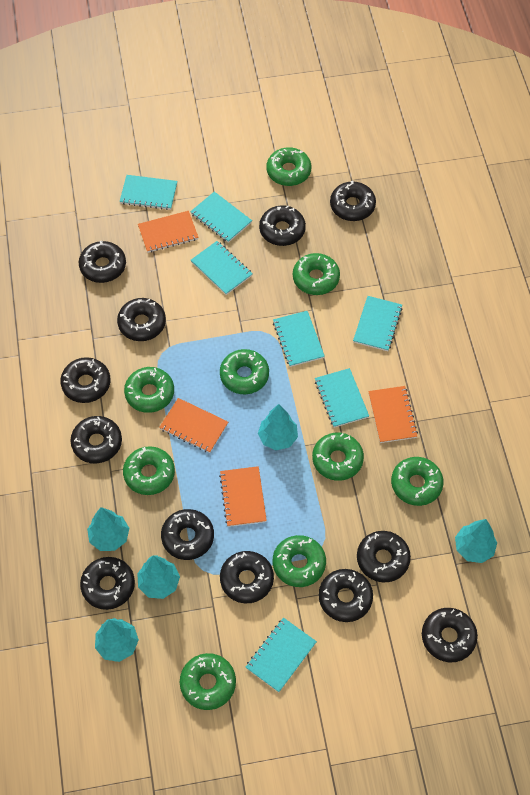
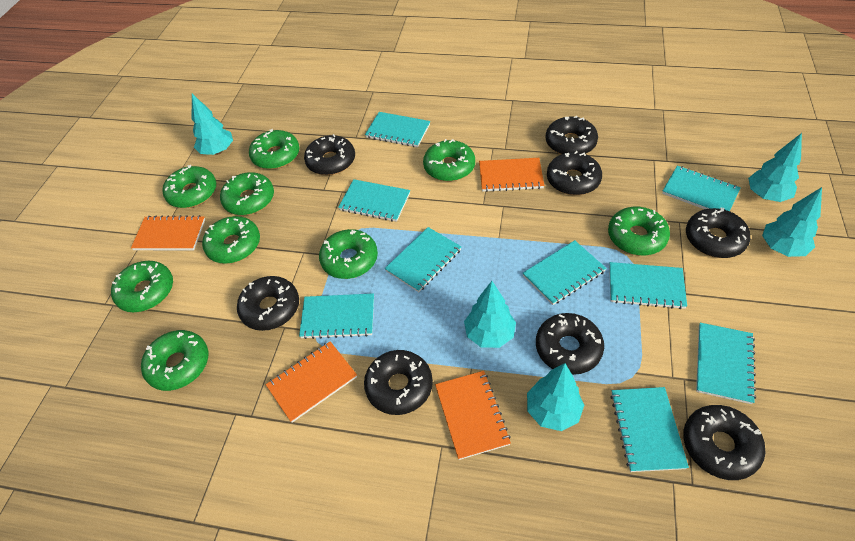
black donut: [60,357,111,403] [70,416,122,463] [79,241,126,283] [80,557,135,610] [117,298,166,341] [161,509,214,560] [220,551,274,603] [259,205,306,246] [319,569,373,622] [330,181,376,221] [357,531,411,582] [422,608,478,662] = 12 -> [237,276,299,331] [304,134,355,175] [364,350,433,415] [536,313,604,375] [546,115,598,154] [547,151,602,195] [683,405,765,480] [686,208,750,258] = 8
turquoise notebook: [120,175,178,210] [190,192,252,243] [191,241,253,295] [246,618,317,692] [273,311,325,367] [315,368,369,428] [353,296,403,351] = 7 -> [299,293,374,339] [338,179,410,222] [365,112,430,147] [385,227,461,292] [523,240,606,305] [609,262,687,309] [610,387,689,472] [662,166,741,211] [696,323,756,404] = 9

